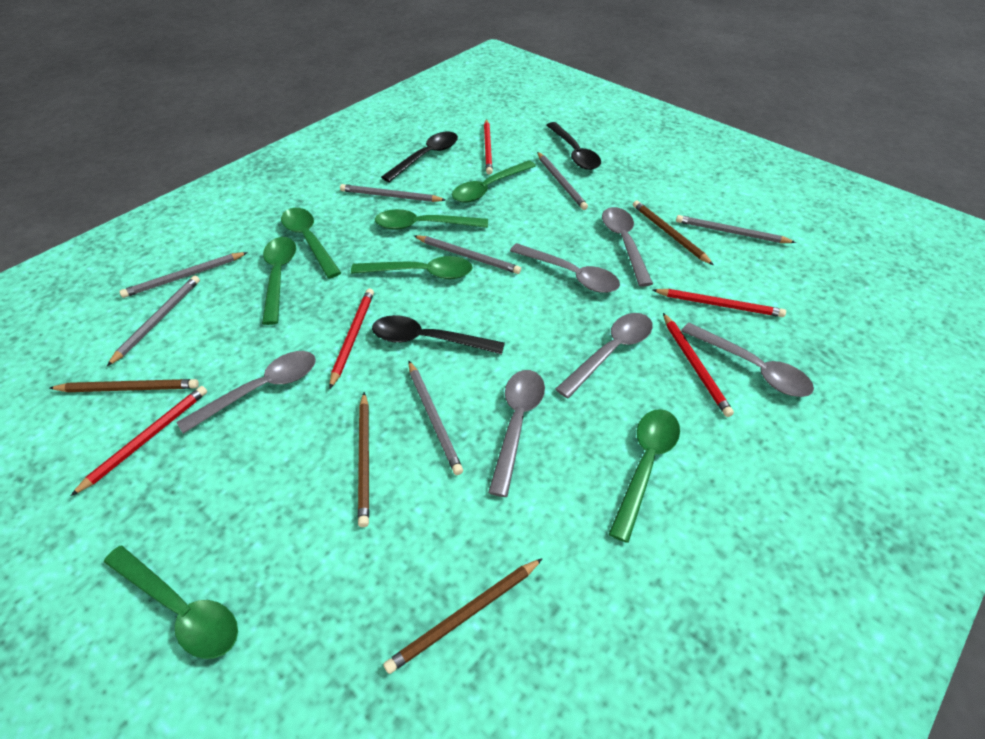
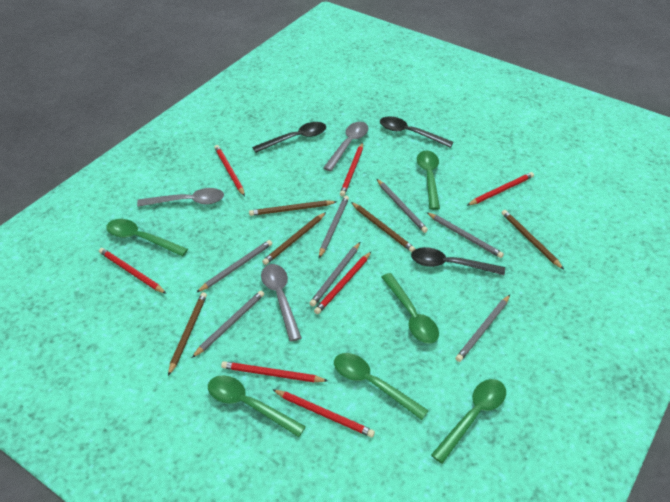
brown pencil: [50,379,199,392] [358,392,369,527] [383,558,543,674] [633,201,714,265] = 4 -> [168,292,207,376] [249,200,337,216] [262,212,326,265] [351,202,415,252] [502,210,564,270] = 5
green spoon: [104,546,238,659] [262,237,296,325] [281,208,341,278] [351,256,472,279] [375,209,488,230] [452,160,536,203] [609,409,680,543] = 7 -> [106,219,188,256] [208,375,306,437] [334,353,429,420] [381,273,439,344] [417,150,440,210] [431,379,506,464] = 6
grey spoon: [176,351,316,434] [488,370,545,497] [510,243,620,293] [555,313,653,399] [602,207,653,287] [681,323,814,397] = 6 -> [137,188,224,207] [261,264,302,342] [323,122,368,171] = 3
red pencil: [71,386,207,496] [329,289,374,389] [484,119,493,175] [652,289,786,317] [663,313,734,417] = 5 -> [99,248,167,294] [214,145,245,196] [221,361,328,382] [272,389,375,437] [314,252,371,314] [340,143,363,197] [467,172,534,206] = 7

